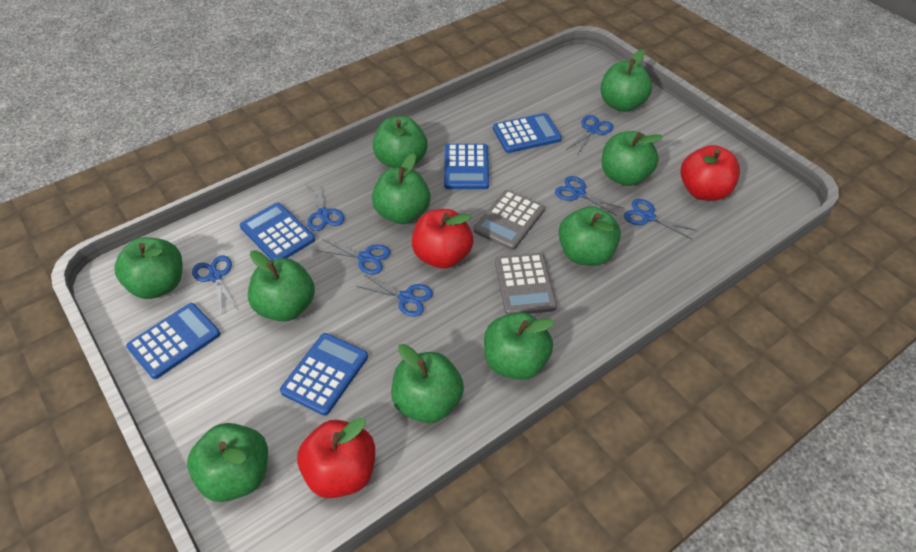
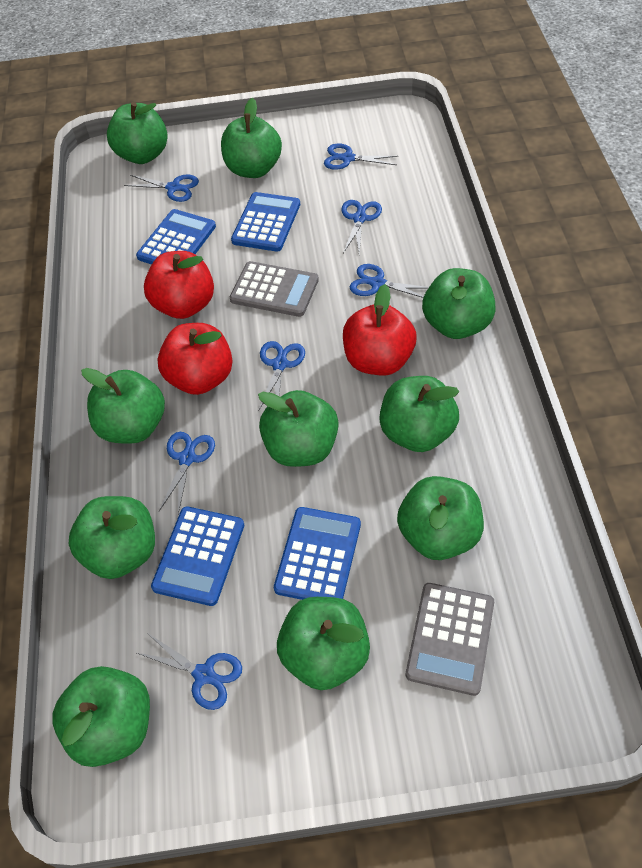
blue calculator: [126,303,220,379] [240,203,315,260] [280,333,368,416] [444,144,489,189] [493,113,562,153] = 5 -> [136,209,216,264] [151,507,244,606] [231,192,300,252] [274,507,361,600] = 4

